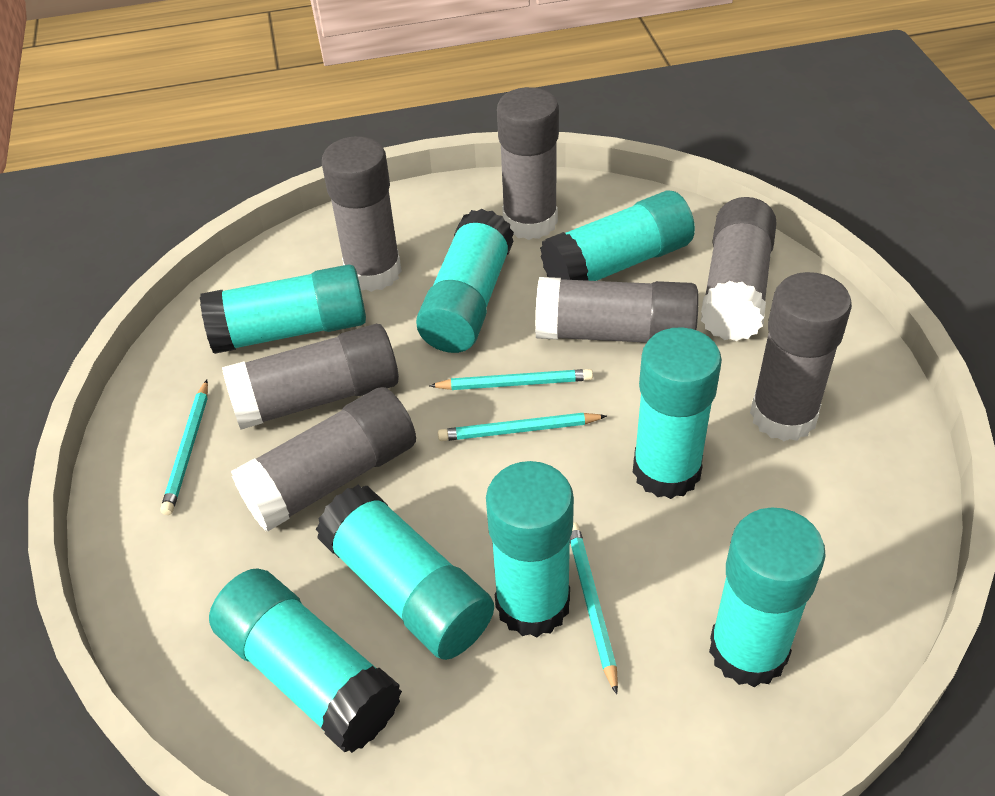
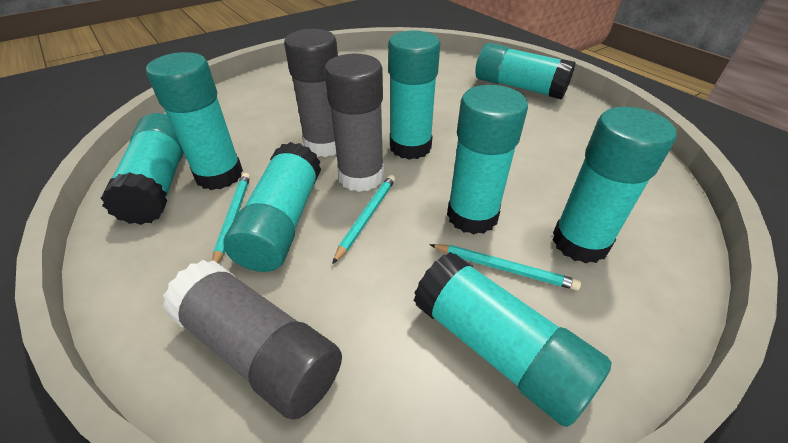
grey glue stick: [222,324,399,430] [231,387,416,531] [322,136,402,292] [497,87,559,240] [535,277,699,343] [701,197,777,341] [750,272,852,441] = 7 -> [162,260,342,420] [284,29,338,157] [324,54,384,192] = 3
turquoise pencil: [160,380,208,515] [429,369,593,390] [438,413,607,441] [570,522,618,695] = 4 -> [212,173,250,263] [332,175,395,264] [430,244,581,290] = 3

